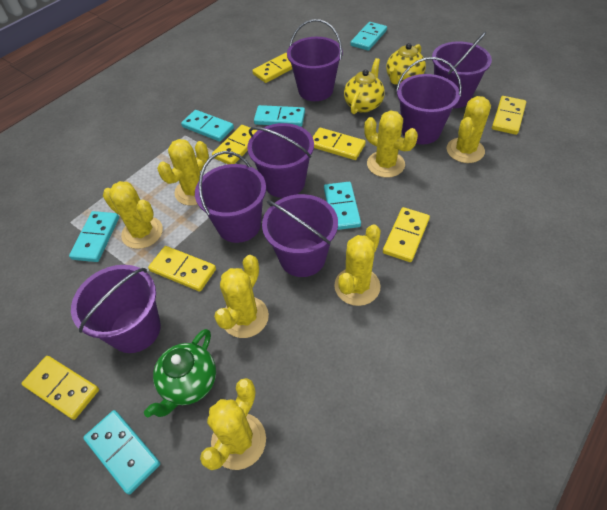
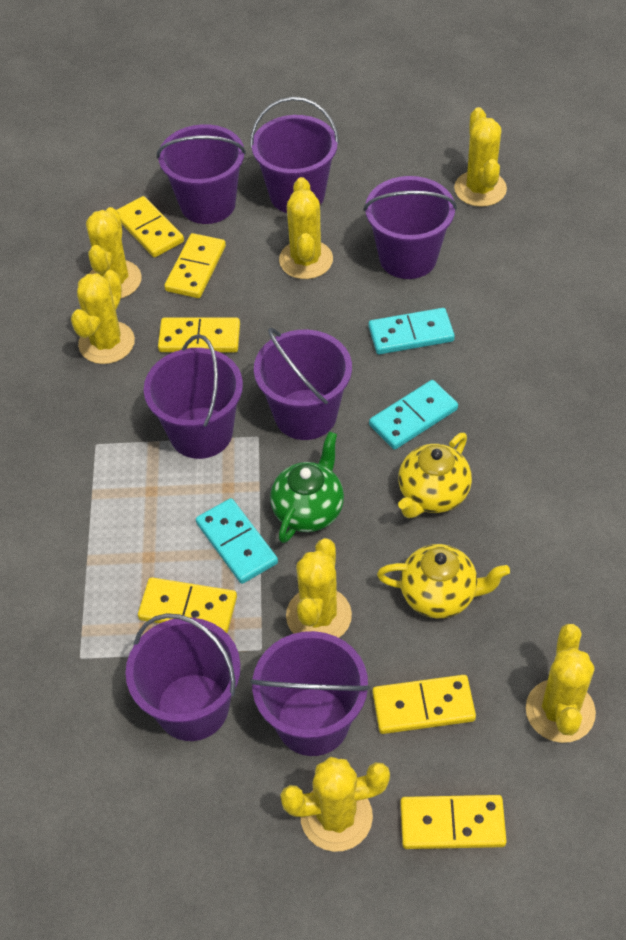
turquoise domino: [69,211,119,262] [83,410,160,495] [181,110,234,142] [254,105,305,127] [324,182,361,230] [351,22,387,51] = 6 -> [196,498,278,584] [369,308,455,354] [369,380,458,450] = 3
yellow domino: [21,356,99,420] [148,246,216,292] [212,125,257,164] [252,53,292,83] [313,128,366,160] [383,207,430,262] [492,96,526,135] = 7 -> [117,196,184,257] [138,577,237,633] [158,318,240,352] [164,233,226,298] [372,675,476,734] [400,795,507,849] = 6

